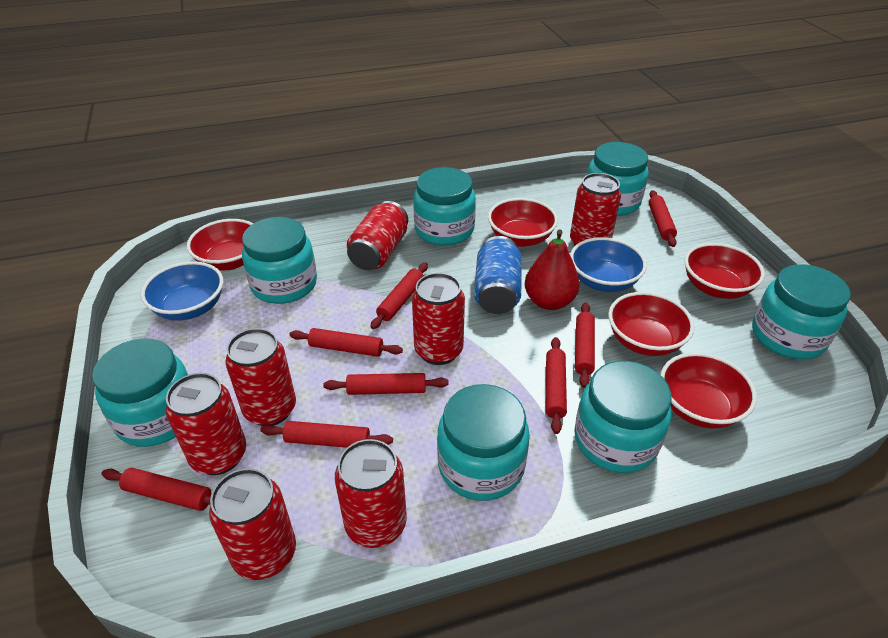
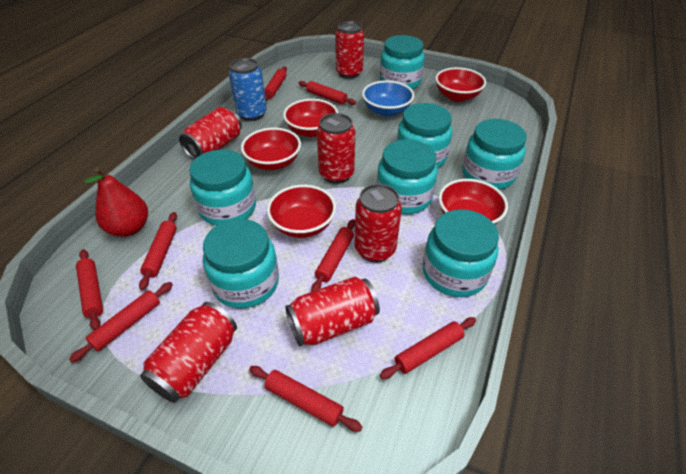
blue bowl: [141,261,223,321] [570,237,647,292] = 2 -> [362,80,414,117] = 1
red can: [166,373,246,475] [209,468,296,580] [225,328,296,426] [334,439,407,548] [347,201,408,270] [412,273,465,365] [570,173,621,246] = 7 -> [140,302,237,403] [179,107,242,160] [285,277,380,346] [317,113,355,184] [335,21,364,79] [355,184,402,262] = 6

